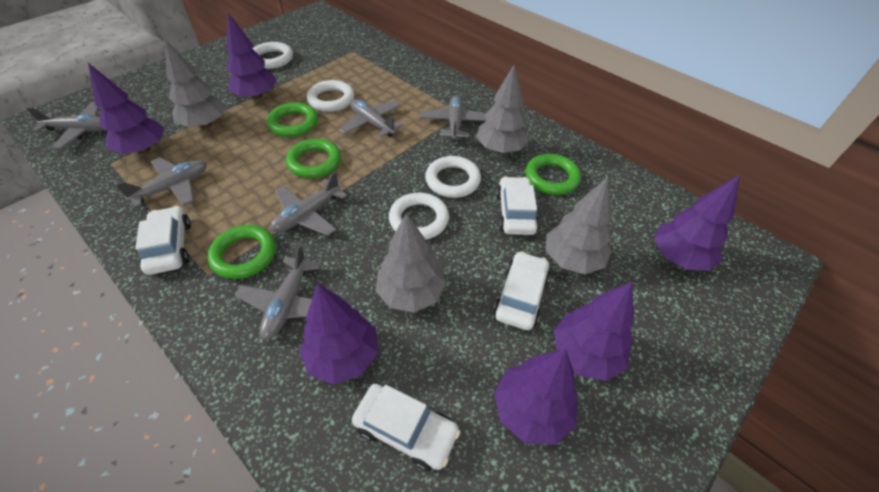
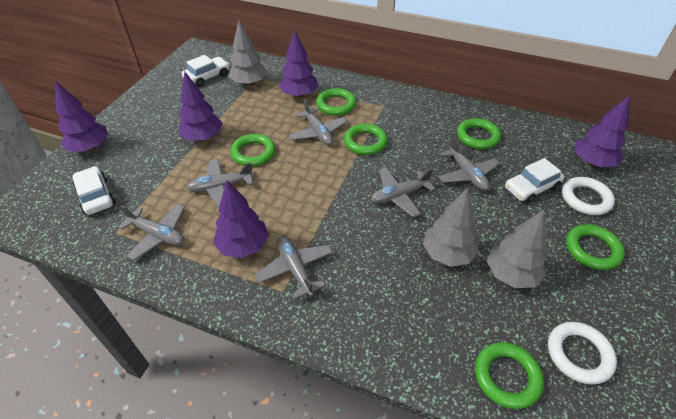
green ring: [207,225,276,279] [267,102,318,137] [286,139,341,178] [525,154,581,195] = 4 -> [230,134,276,167] [316,88,356,116] [344,123,388,155] [457,118,501,149] [475,342,544,409] [566,224,625,270] = 6
grey tree: [165,39,226,129] [376,213,446,313] [476,65,529,153] [546,177,612,274] = 4 -> [229,20,267,86] [423,188,479,267] [487,210,547,288] = 3
purple tree: [88,63,165,154] [227,13,277,100] [299,283,378,384] [494,348,578,445] [554,282,634,381] [654,175,740,271] = 6 -> [55,81,108,152] [179,72,223,141] [213,181,269,258] [279,31,318,98] [574,95,630,167] = 5
white car: [135,206,191,275] [352,384,461,471] [494,251,550,330] [496,176,539,235] = 4 -> [73,166,115,215] [182,55,230,87] [505,158,564,204] = 3
white ring: [253,42,293,69] [307,80,354,112] [389,193,449,240] [425,156,481,198] = 4 -> [548,322,617,385] [562,177,615,215] = 2

